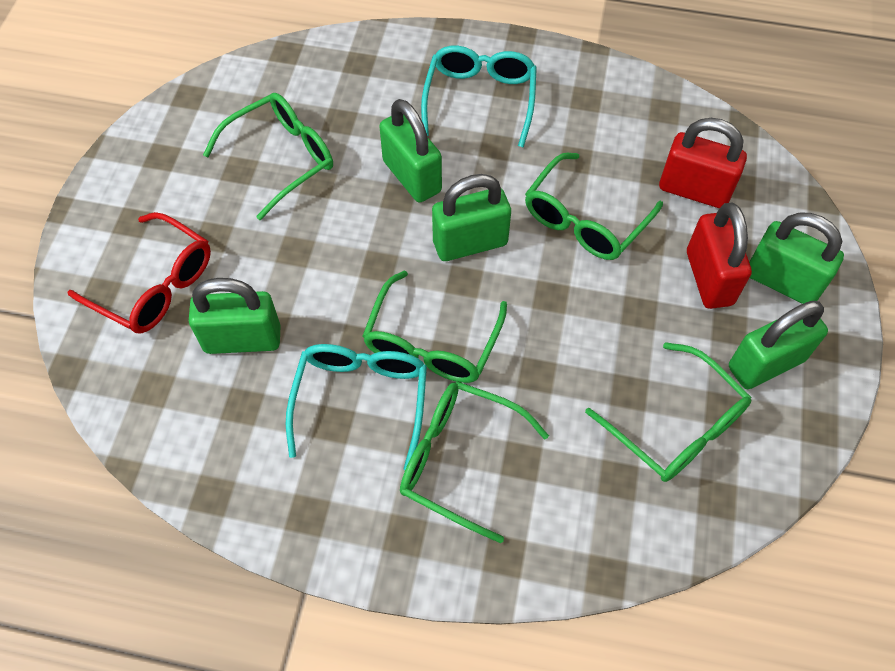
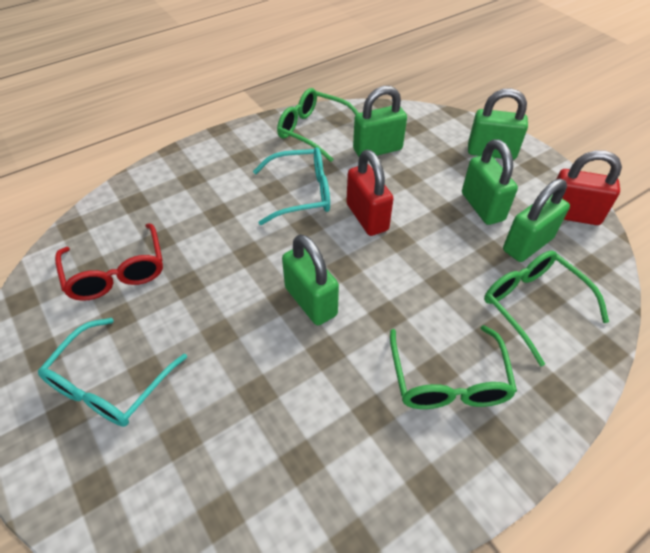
green glasses: [203,93,333,220] [363,270,507,383] [400,381,549,543] [525,153,663,260] [585,342,751,482] = 5 -> [277,88,359,162] [390,325,517,409] [484,250,609,366] = 3

